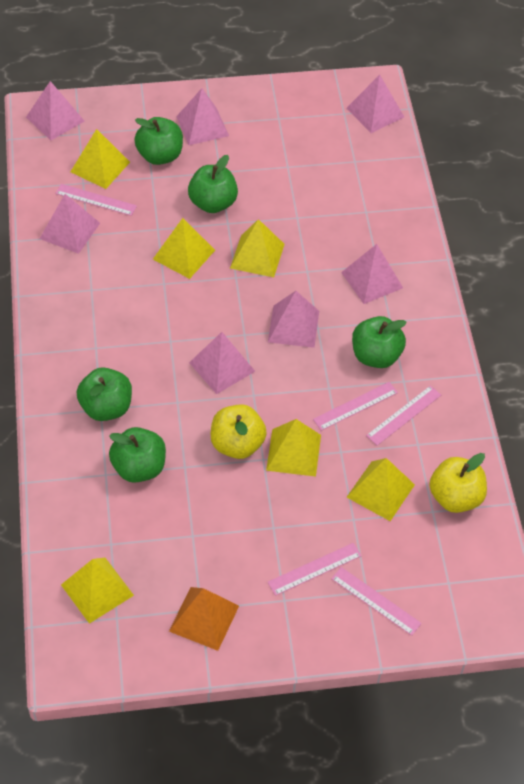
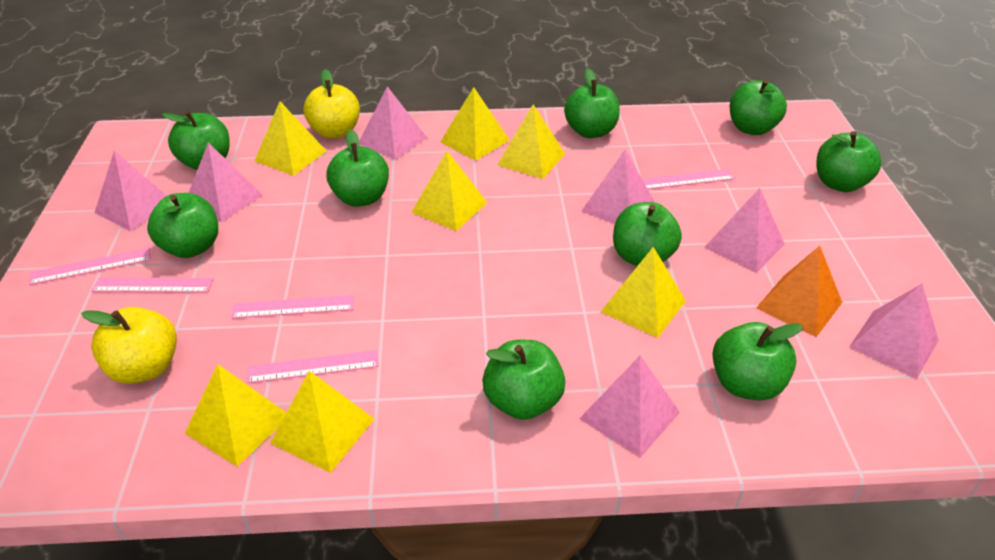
green apple: [77,367,132,421] [109,427,166,483] [134,117,183,165] [188,155,238,213] [352,316,407,368] = 5 -> [147,193,218,258] [162,111,230,170] [326,129,389,207] [482,340,566,420] [564,69,620,138] [613,202,682,266] [712,322,803,400] [730,80,787,135] [817,131,882,192] = 9
yellow pyramid: [61,557,134,624] [70,129,130,189] [153,218,215,279] [230,219,285,277] [266,419,321,477] [347,458,415,521] = 6 -> [185,364,286,467] [255,101,326,176] [270,371,374,473] [411,151,488,231] [440,87,510,161] [497,104,565,179] [600,247,686,338] = 7

